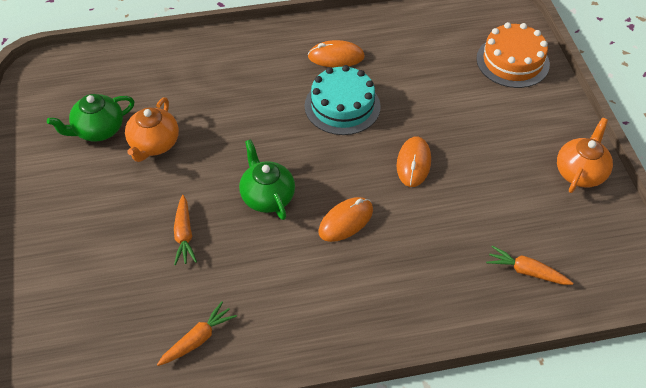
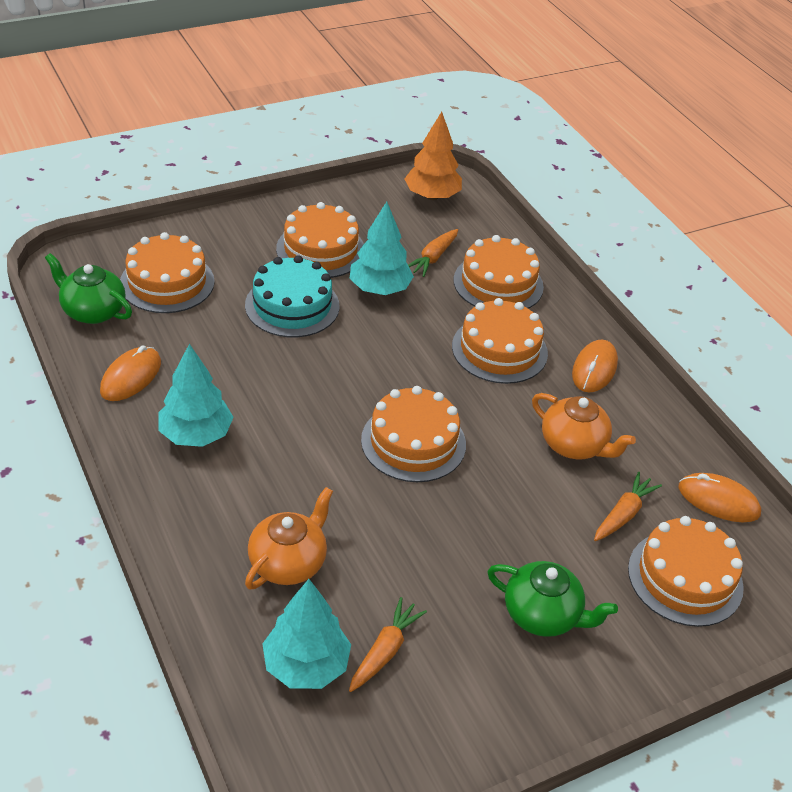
orange cake: [476,22,550,88] = 1 -> [120,232,215,313] [276,202,364,278] [361,386,466,482] [452,298,548,384] [453,235,544,309] [628,516,744,627] = 6
orange tree: none = 0 -> [405,112,462,200] = 1
turquoise tree: none = 0 -> [159,344,234,447] [262,579,351,689] [350,202,414,295] = 3

